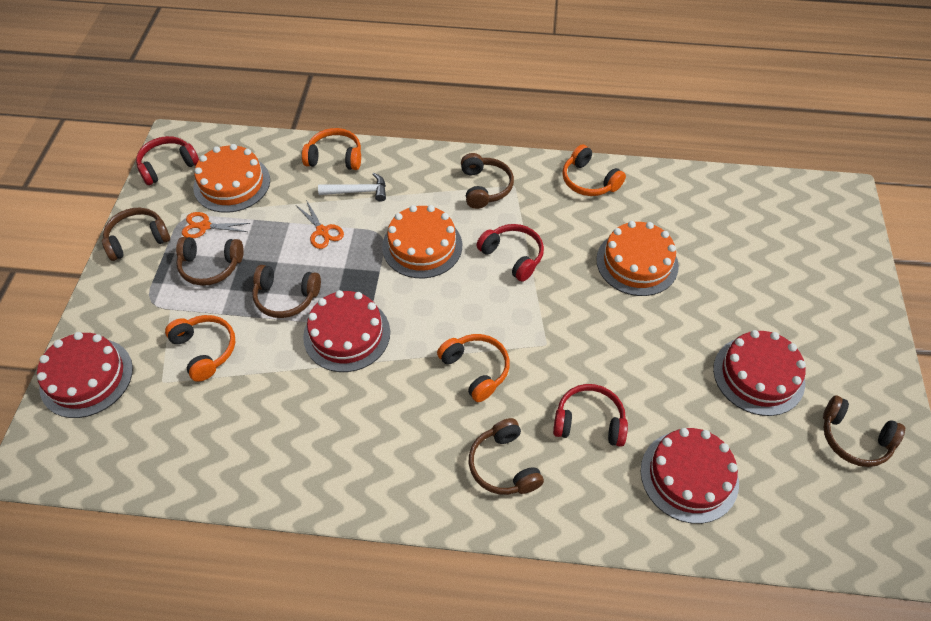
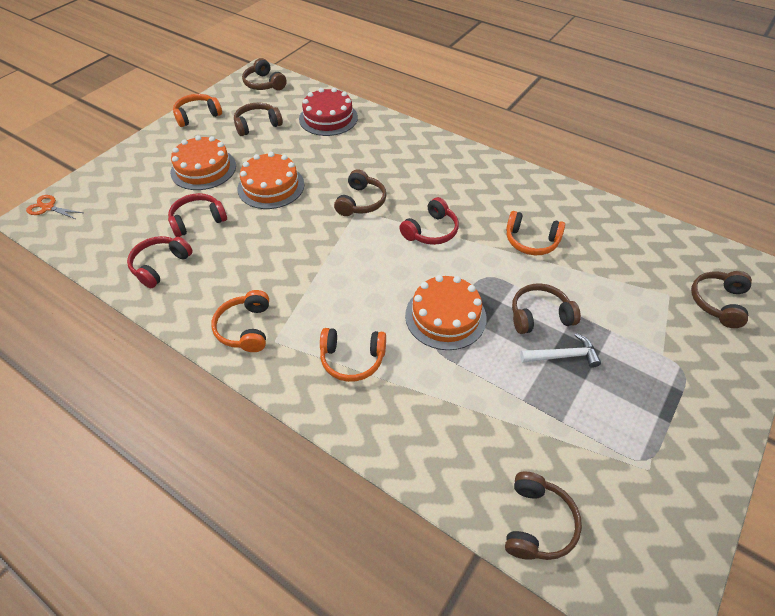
orange scissors: [182,212,251,238] [296,200,344,249] = 2 -> [26,195,83,220] = 1
red cake: [37,332,133,418] [303,290,390,372] [641,428,739,524] [713,330,806,416] = 4 -> [299,88,358,136] = 1

